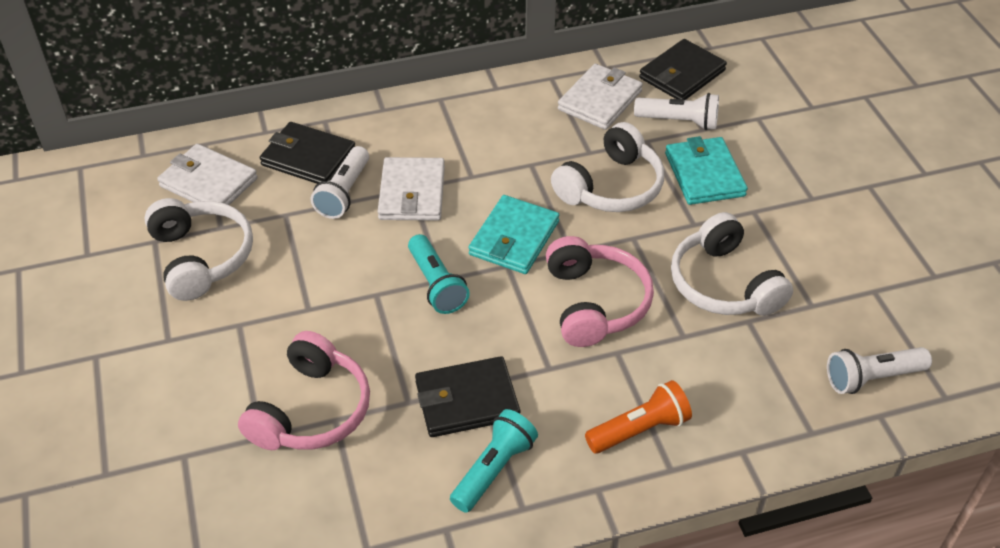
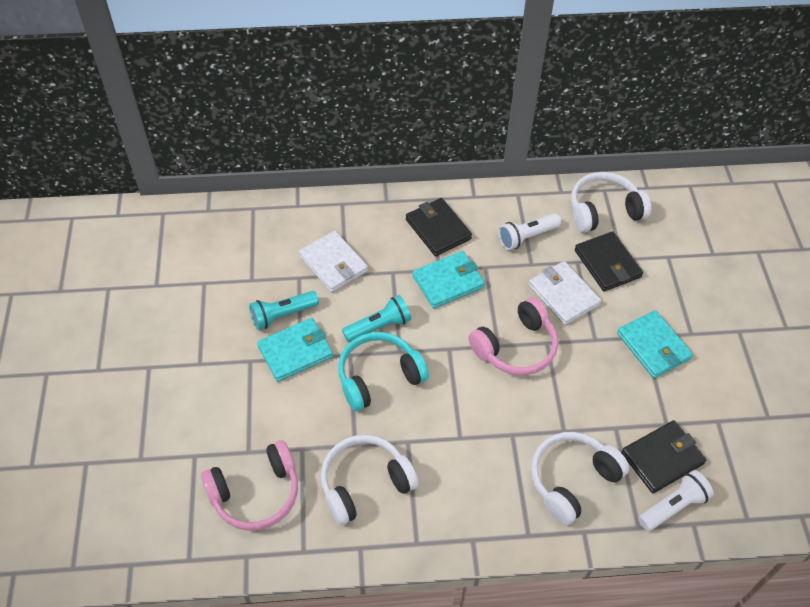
orange flashlight: [585,380,692,454] = 1 -> none = 0
turquoise headphones: none = 0 -> [338,332,429,411] = 1
turquoise wallet: [469,195,559,274] [665,136,748,205] = 2 -> [257,318,333,382] [413,251,485,308] [617,310,693,378] = 3
white flashlight: [311,146,369,219] [634,93,719,130] [827,347,932,394] = 3 -> [499,213,561,250] [638,470,714,531] = 2
white wallet: [157,144,258,205] [378,157,445,221] [558,64,643,130] = 3 -> [299,231,368,292] [529,261,601,325] = 2

